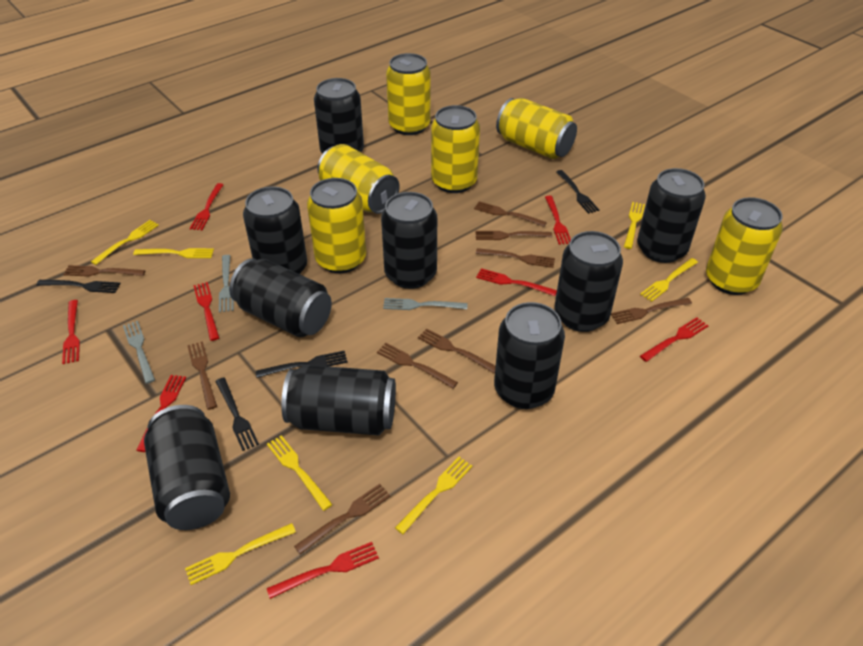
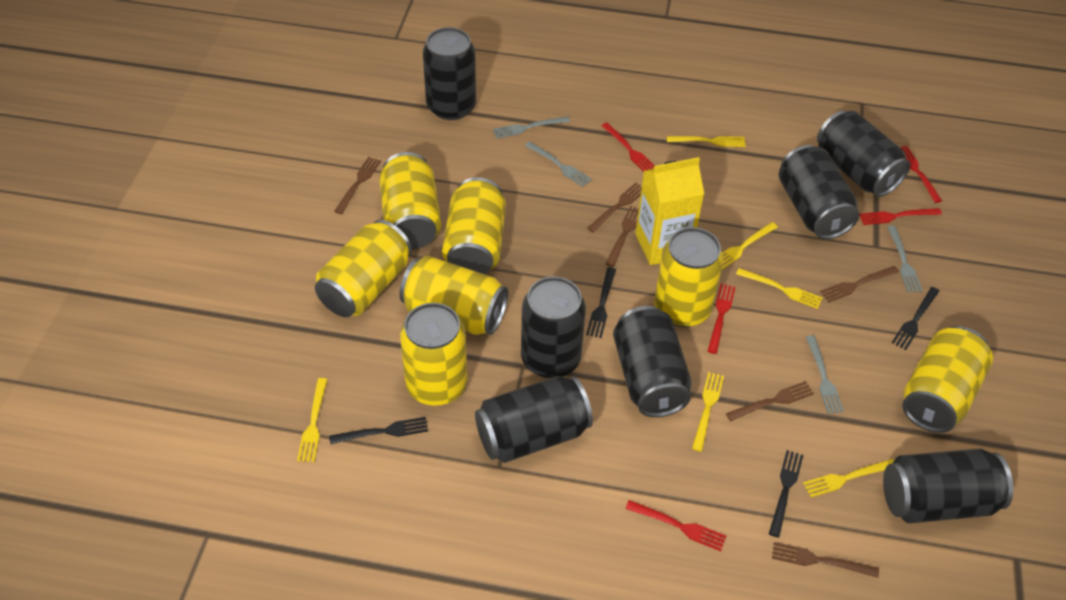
black can: [144,405,230,530] [229,258,332,337] [243,186,307,274] [281,365,396,436] [314,78,364,154] [381,192,437,289] [494,302,565,409] [554,231,623,332] [637,168,706,263] = 9 -> [423,27,476,120] [475,376,593,463] [521,277,586,378] [613,306,692,417] [779,145,859,239] [817,111,911,197] [883,448,1013,523] = 7
brown fork: [63,265,146,277] [187,341,217,410] [294,484,391,554] [377,343,458,389] [418,328,496,373] [474,201,547,227] [475,231,552,240] [476,248,555,268] [611,298,692,324] = 9 -> [334,157,381,214] [587,183,642,233] [606,206,639,267] [726,381,814,421] [772,542,879,578] [820,266,899,302] = 6
grey fork: [123,321,155,384] [219,255,234,313] [383,298,468,310] = 3 -> [493,116,570,139] [525,142,592,187] [806,335,844,414] [887,226,923,292] = 4
red fork: [62,300,80,364] [136,375,186,452] [190,183,224,230] [193,282,219,341] [267,542,379,599] [476,268,557,296] [545,196,571,245] [640,317,708,362] = 8 -> [601,123,654,172] [625,500,726,551] [708,284,735,354] [859,208,942,225] [901,146,942,203] = 5
yellow can: [307,178,366,273] [317,144,400,214] [386,53,431,135] [431,105,480,193] [496,98,577,159] [706,197,783,295] = 6 -> [315,220,412,317] [379,152,441,249] [399,255,508,335] [400,303,467,406] [442,177,506,274] [654,227,724,327] [902,326,993,433] = 7
yellow carton: none = 0 -> [635,157,704,265] = 1
yellow fork: [91,220,159,265] [133,248,214,258] [185,523,296,585] [267,435,333,511] [395,457,472,534] [624,202,645,249] [640,258,698,302] = 7 -> [297,378,328,462] [667,136,746,147] [692,372,724,452] [722,222,778,269] [736,268,823,309] [803,459,894,497] = 6

